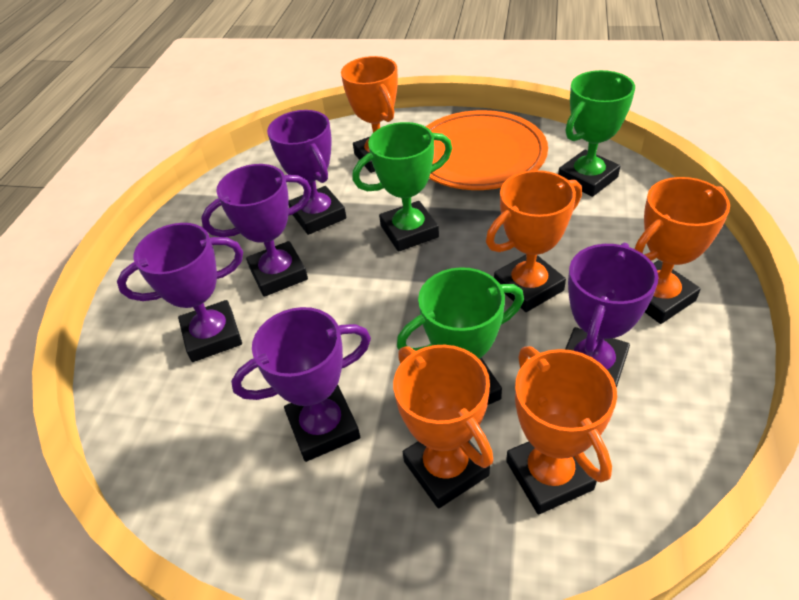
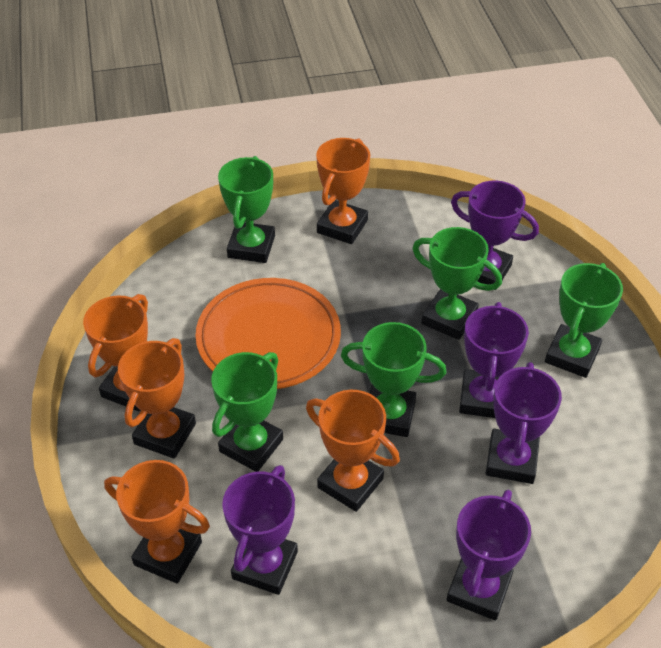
green trophy: [352,122,452,252] [397,267,524,405] [558,70,635,197] = 3 -> [211,352,283,472] [218,156,275,263] [341,322,446,437] [412,227,502,340] [545,263,623,378] = 5

